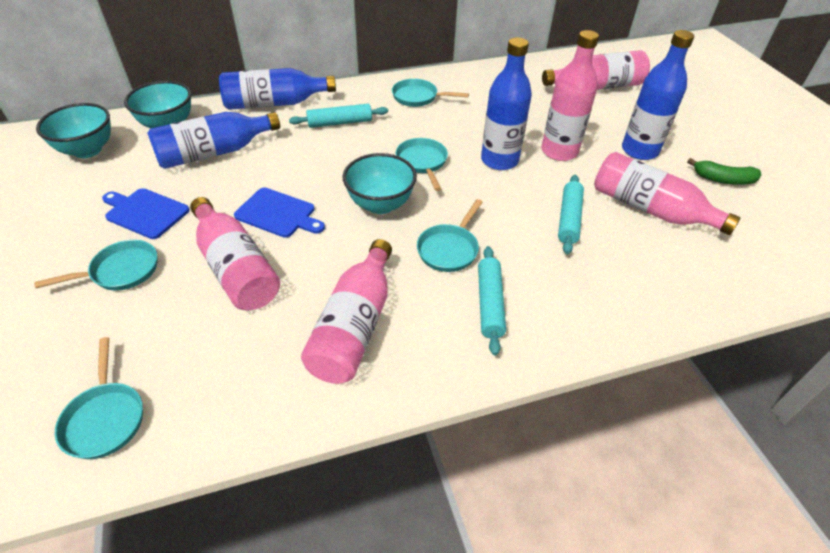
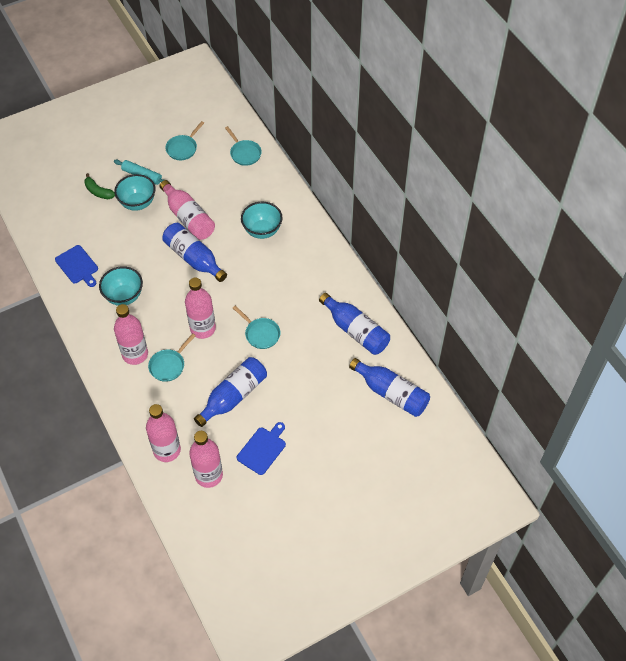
turquoise pan: [34,240,157,290] [55,337,143,459] [392,79,469,107] [396,138,448,191] [417,199,483,272] = 5 -> [148,333,196,382] [166,121,204,160] [225,126,262,166] [233,306,280,349] = 4
turquoise rolling pin: [289,104,388,128] [478,246,506,355] [558,175,584,254] = 3 -> [114,160,164,185] = 1

